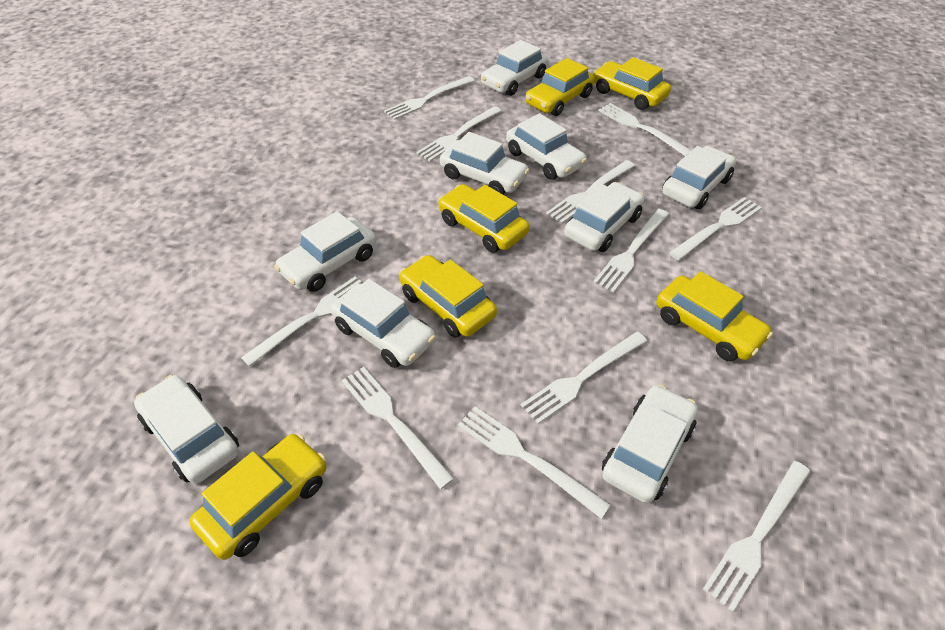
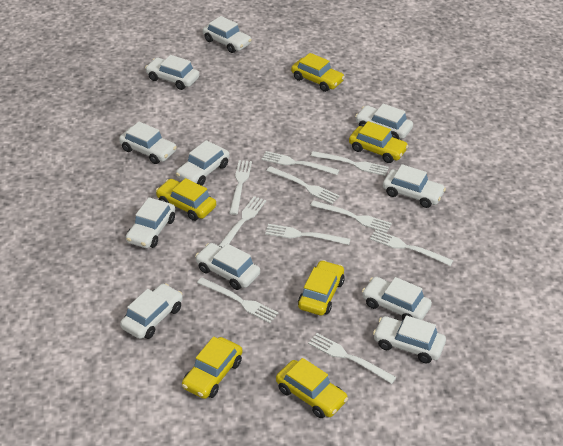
white car: [134,375,239,484] [274,211,376,292] [331,279,436,368] [440,132,530,195] [481,40,548,96] [506,113,587,180] [564,182,644,252] [602,384,698,503] [662,146,736,209] = 9 -> [119,122,177,164] [120,283,183,339] [126,197,175,248] [145,55,199,90] [176,140,229,186] [195,243,260,290] [203,16,252,53] [355,104,413,139] [362,277,432,320] [373,315,446,363] [383,164,446,208] = 11
white fork: [241,277,362,367] [342,367,454,489] [384,76,475,120] [416,106,502,161] [458,407,611,519] [521,332,647,424] [546,160,635,223] [593,209,669,292] [598,103,692,156] [669,197,762,261] [703,461,811,612] = 11 -> [197,277,278,323] [219,196,266,247] [229,160,252,215] [261,151,339,175] [265,224,351,245] [266,166,340,204] [308,333,397,384] [310,200,392,233] [311,151,389,176] [370,230,454,266] = 10

